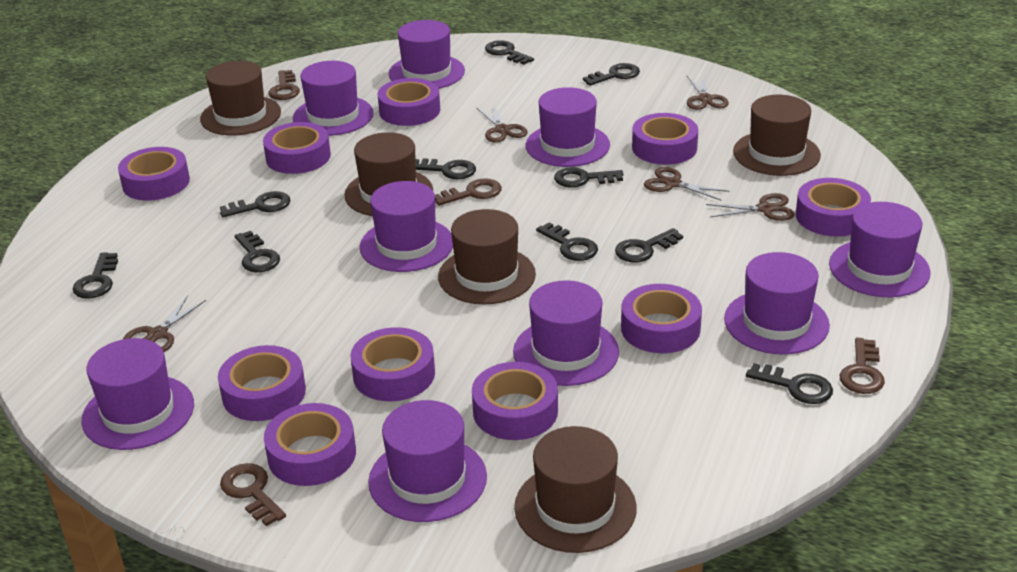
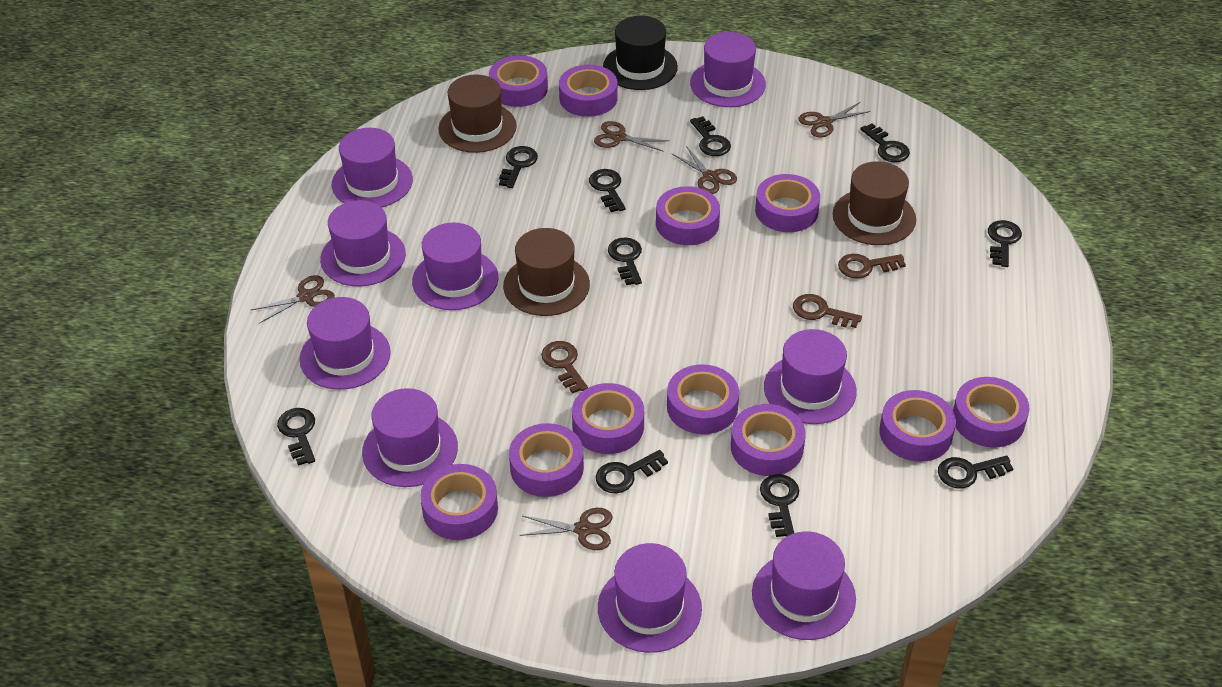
black hat: none = 0 -> [603,16,678,90] = 1
brown hat: [200,61,281,136] [344,132,433,216] [438,209,536,305] [514,426,637,553] [733,95,821,176] = 5 -> [438,75,517,153] [503,228,590,316] [833,161,916,245] = 3
brown key: [220,463,286,526] [268,70,300,100] [435,178,502,206] [840,338,885,394] = 4 -> [541,341,588,394] [793,294,862,328] [838,254,906,279] = 3
purple tape: [118,147,190,201] [218,345,306,421] [263,122,331,174] [264,403,356,486] [350,327,435,401] [377,78,440,126] [472,362,558,440] [621,284,702,353] [632,113,698,165] [796,178,871,237] = 10 -> [420,464,498,540] [489,55,548,107] [509,423,584,497] [559,65,618,117] [572,383,644,454] [656,186,720,245] [667,364,739,434] [731,404,806,476] [755,174,820,232] [879,390,956,462] [953,377,1030,448] = 11

